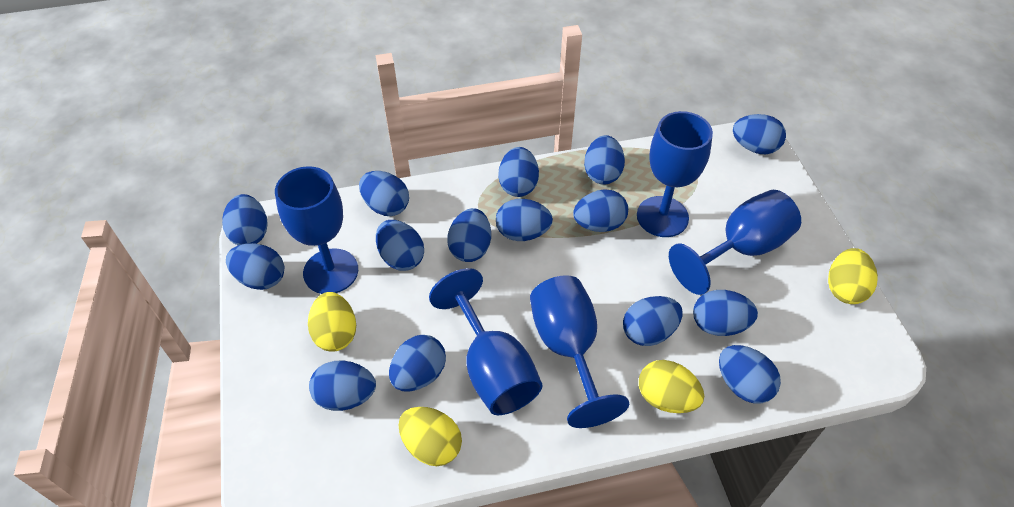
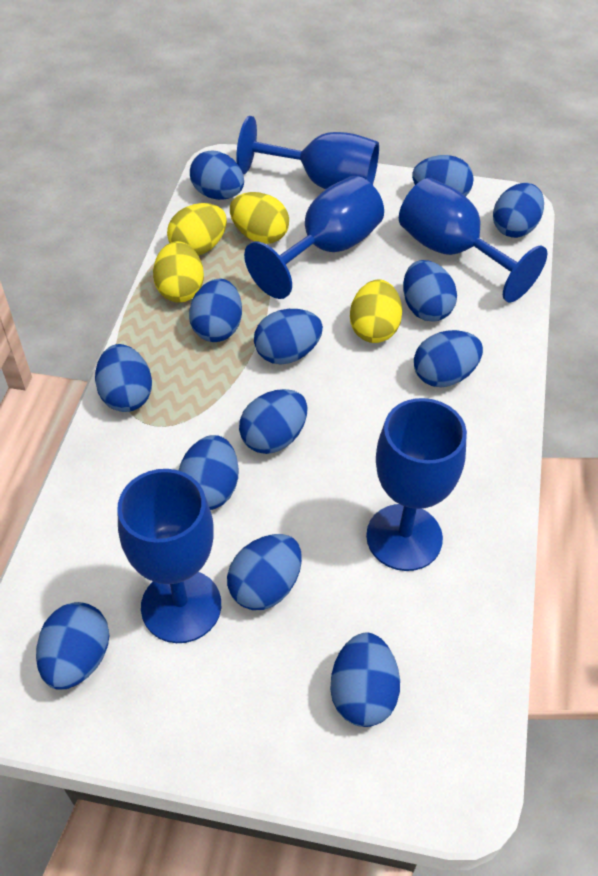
blue egg: [222,194,268,245] [226,243,284,290] [309,360,376,411] [359,171,409,216] [376,220,424,271] [389,335,446,391] [447,208,491,262] [496,199,553,241] [499,147,539,197] [573,189,628,232] [584,135,625,185] [623,296,683,346] [693,290,758,336] [719,345,781,403] [733,114,786,154] = 15 -> [36,602,109,690] [95,344,152,412] [178,435,239,510] [189,279,242,342] [190,151,244,200] [227,534,302,610] [239,389,308,454] [254,309,323,365] [330,633,400,727] [403,260,457,322] [412,155,474,196] [414,330,483,387] [493,183,544,238] = 13

